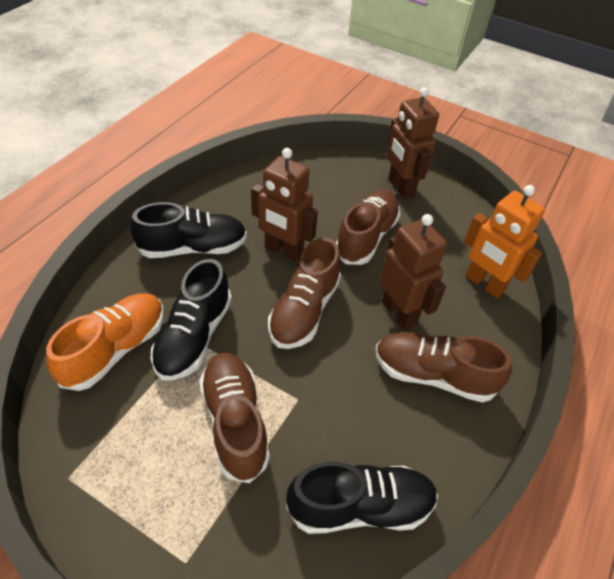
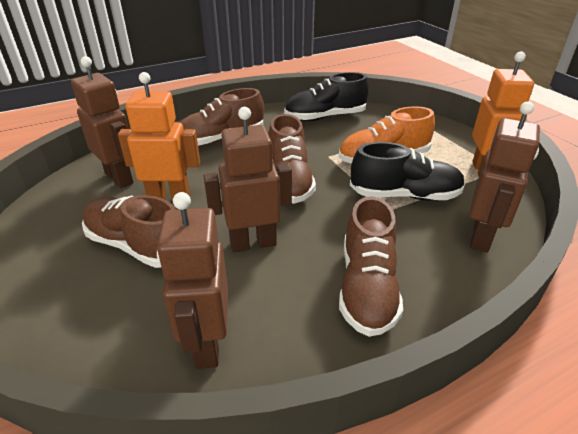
black shoe: [130,202,247,258] [151,259,232,380] [286,462,438,534] = 3 -> [284,72,369,121] [350,142,465,201] = 2
brown robot: [251,148,318,262] [379,214,447,330] [386,87,439,199] = 3 -> [71,56,133,188] [157,192,228,369] [204,107,292,252] [469,102,540,253] = 4
orange robot: [464,185,545,298] = 1 -> [118,72,200,203] [472,51,534,176] = 2

